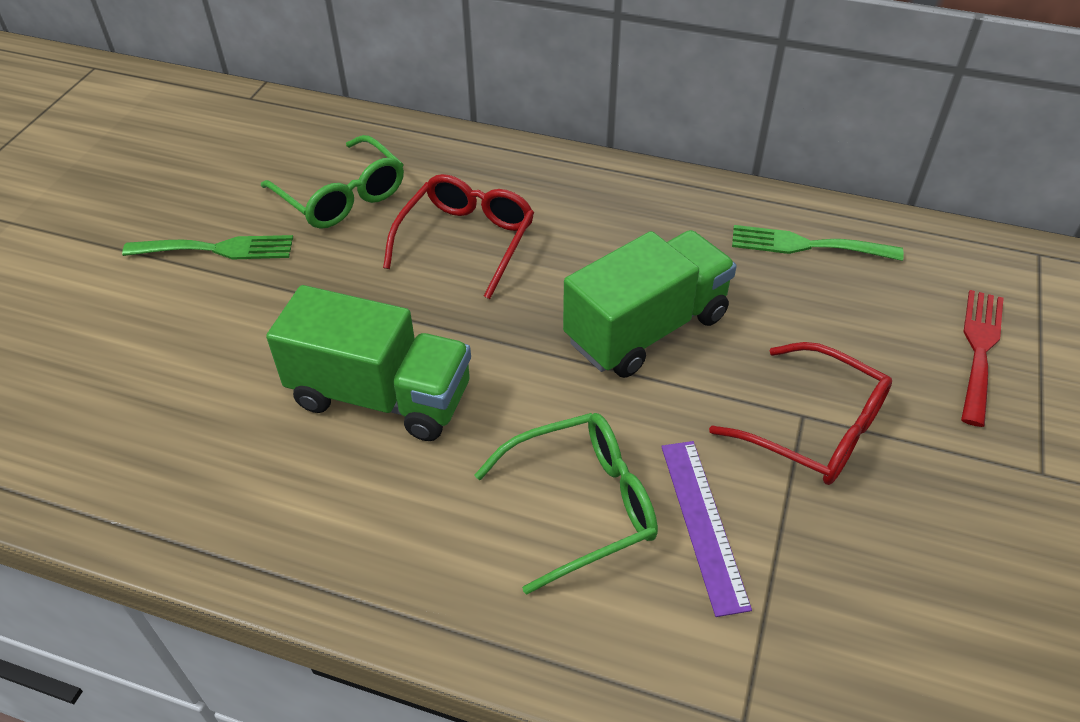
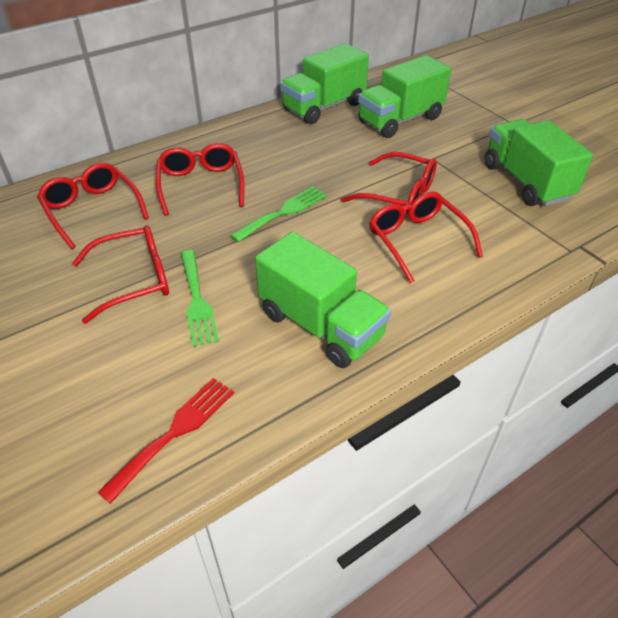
green glasses: [261,135,404,229] [475,413,658,595] = 2 -> none = 0
green truck: [266,285,471,441] [563,230,737,378] = 2 -> [255,232,391,368] [280,43,369,124] [358,55,451,138] [485,119,593,206] = 4
purple ruler: [661,441,752,617] = 1 -> none = 0
red glasses: [383,174,534,299] [709,342,892,485] = 2 -> [37,163,149,249] [72,225,169,324] [156,143,244,216] [341,152,437,214] [369,192,483,283] = 5

